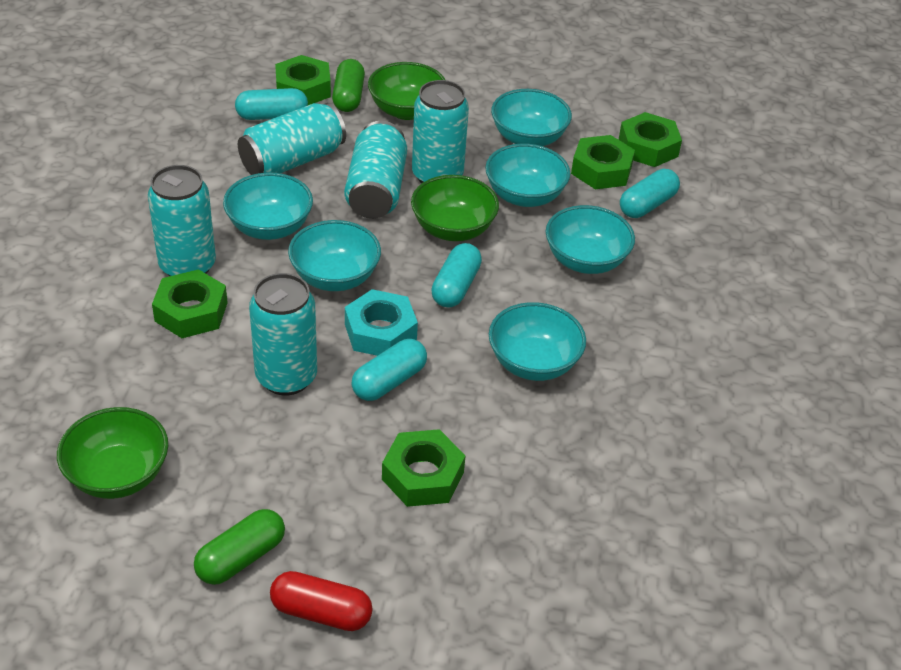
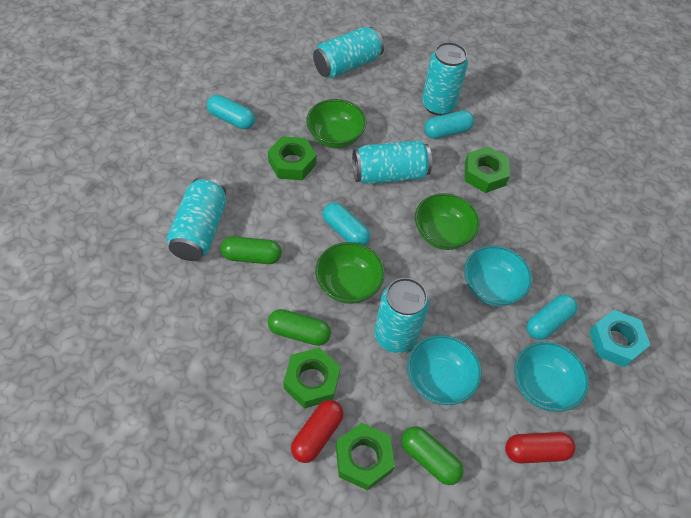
green capsule: [194,509,285,585] [332,59,365,112] = 2 -> [221,236,282,264] [268,309,331,346] [401,426,464,485] = 3
green nut: [152,269,228,338] [275,55,331,105] [382,429,466,507] [571,135,635,189] [619,112,682,167] = 5 -> [268,136,316,180] [283,348,341,408] [336,423,395,490] [465,146,510,193] = 4
red capsule: [270,571,373,631] = 1 -> [291,400,344,463] [505,432,576,464] = 2
turquoise bowl: [223,173,313,240] [288,220,381,291] [485,144,570,207] [489,302,586,381] [491,89,572,146] [546,205,635,274] = 6 -> [407,335,482,405] [464,245,532,306] [515,341,589,412] = 3

